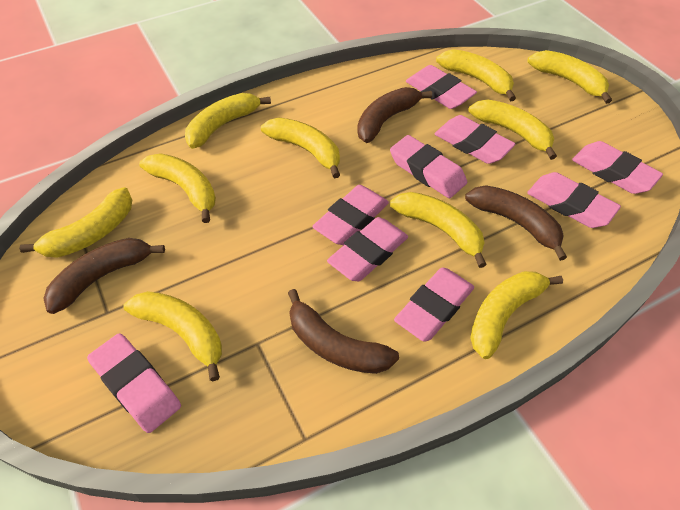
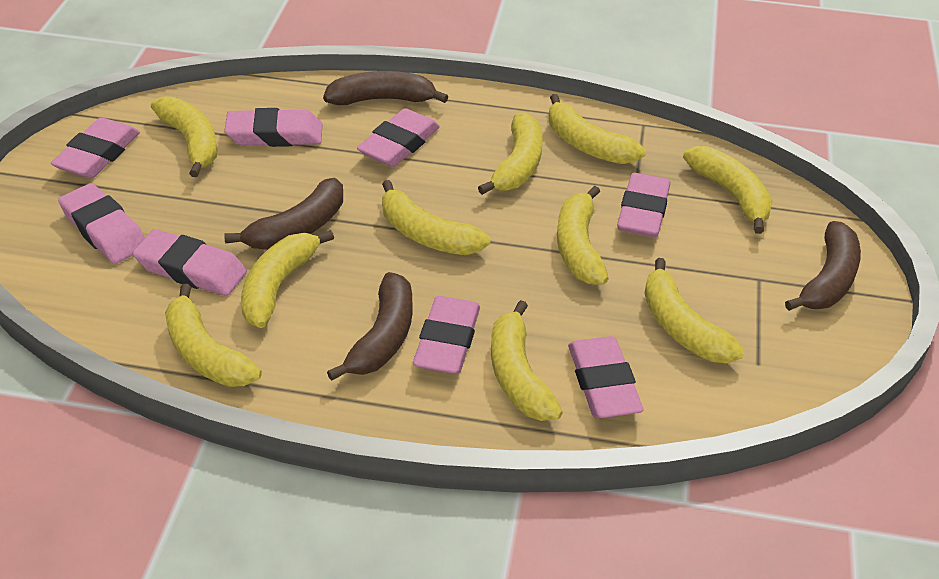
pink eraser: [87,333,181,433] [312,185,389,245] [327,217,408,281] [390,135,467,198] [394,267,474,342] [406,65,477,109] [435,115,515,164] [527,172,621,228] [572,141,663,194] = 9 -> [51,118,140,178] [58,183,145,264] [133,229,247,296] [225,108,322,147] [357,108,440,167] [413,296,480,374] [568,336,643,418] [617,173,670,237] = 8

